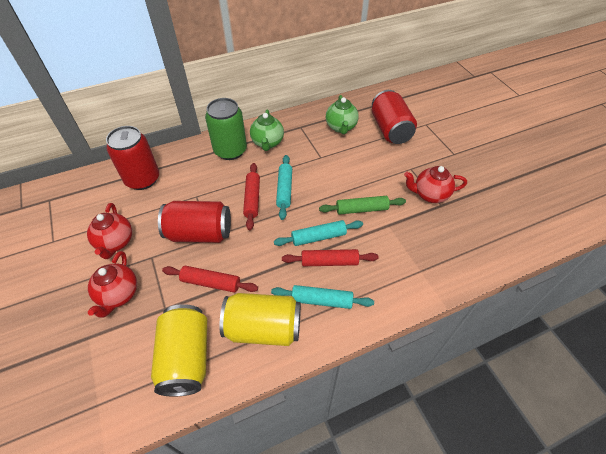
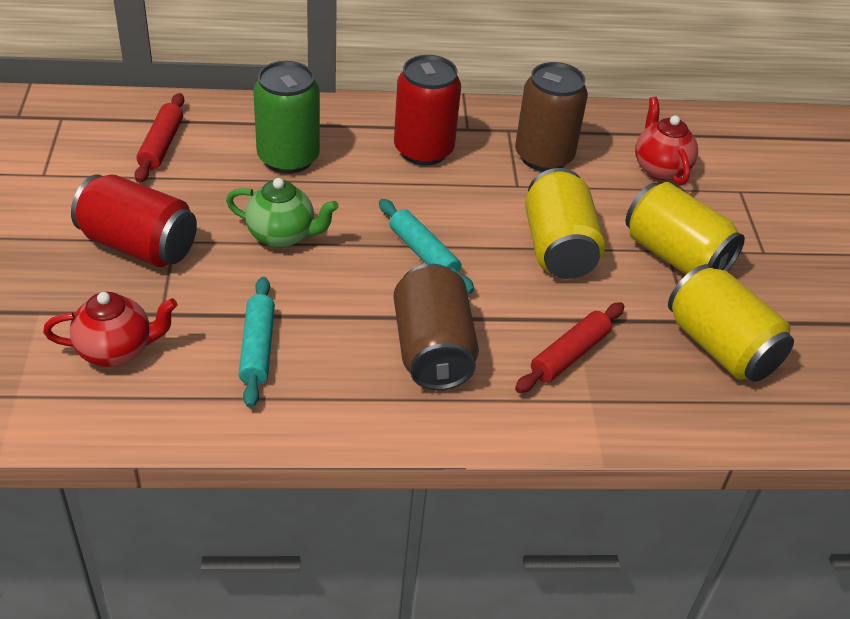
brown can: none = 0 -> [394,264,479,390] [515,62,588,172] = 2
green rolling pin: [319,196,406,215] = 1 -> none = 0
green teapot: [250,109,284,151] [326,95,359,134] = 2 -> [226,178,338,248] = 1
red can: [106,126,159,190] [158,201,231,243] [372,90,417,144] = 3 -> [71,174,197,267] [394,55,461,165] = 2
red rolling pin: [162,266,258,293] [243,163,260,230] [282,249,379,266] = 3 -> [134,93,184,183] [515,302,625,393] = 2
red teapot: [87,203,132,259] [88,251,137,318] [404,166,467,203] = 3 -> [43,292,177,367] [635,97,698,185] = 2
turquoise rolling pin: [271,285,374,309] [274,220,363,246] [276,155,292,220] = 3 -> [238,277,275,408] [379,199,474,293] = 2
yellow can: [151,304,207,397] [219,293,301,346] = 2 -> [525,168,605,279] [625,182,745,274] [668,264,794,382] = 3

